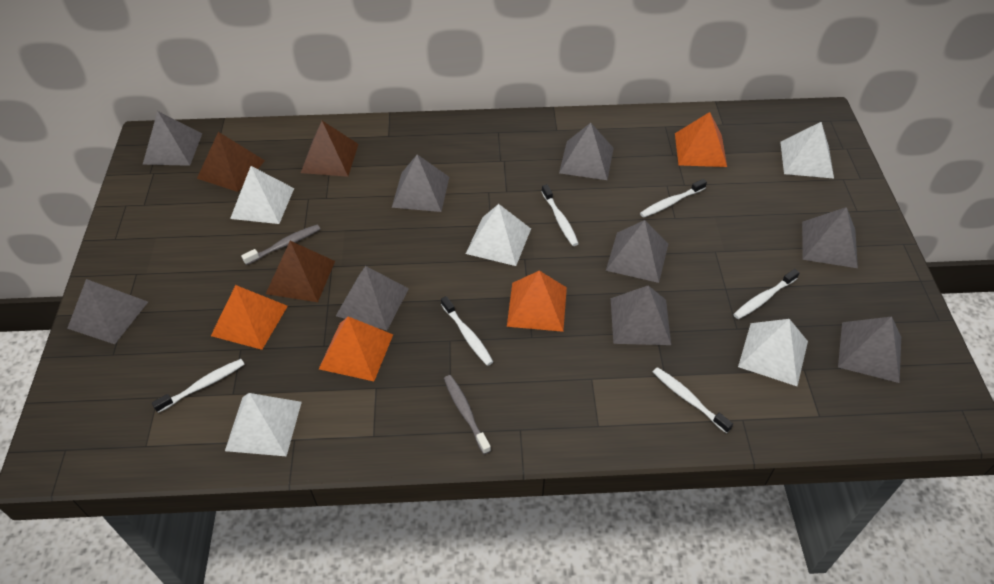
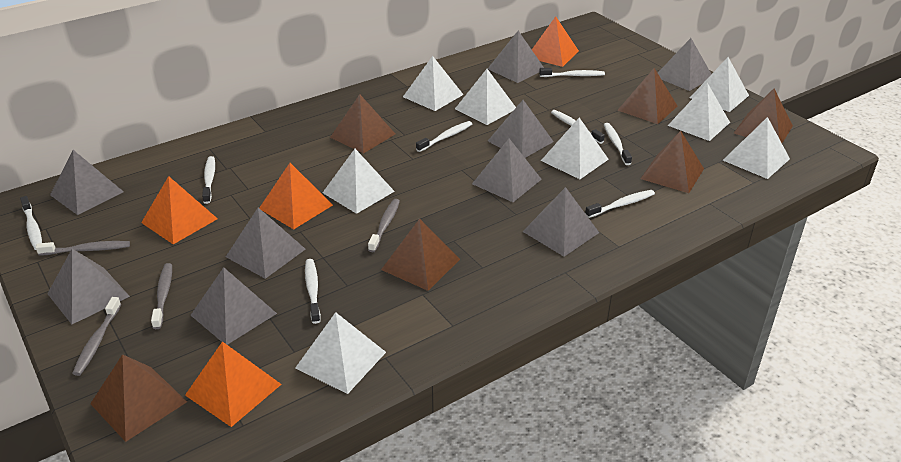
brown pyramid: [197,132,265,192] [266,241,335,302] [301,121,358,177] = 3 -> [90,354,187,442] [330,94,395,154] [381,218,460,291] [618,68,677,124] [640,131,704,193] [734,89,793,143] = 6
grey toothbrush: [241,224,320,265] [444,375,491,454] = 2 -> [36,241,130,256] [72,297,121,376] [151,263,172,329] [368,199,400,252] = 4
white pyramid: [225,393,302,457] [230,166,294,224] [466,204,531,266] [738,319,808,386] [780,122,834,178] = 5 -> [295,312,386,394] [323,149,395,214] [403,56,464,111] [455,69,516,125] [541,117,609,179] [668,83,730,141] [690,57,749,112] [723,117,790,179] = 8
white toothbrush: [152,359,245,413] [441,296,493,366] [541,184,579,246] [640,179,707,218] [653,367,733,433] [733,269,799,319] = 6 -> [20,196,42,250] [202,156,215,204] [305,259,321,324] [416,121,472,152] [539,68,605,77] [551,110,605,144] [585,190,655,218] [604,123,632,165] = 8

